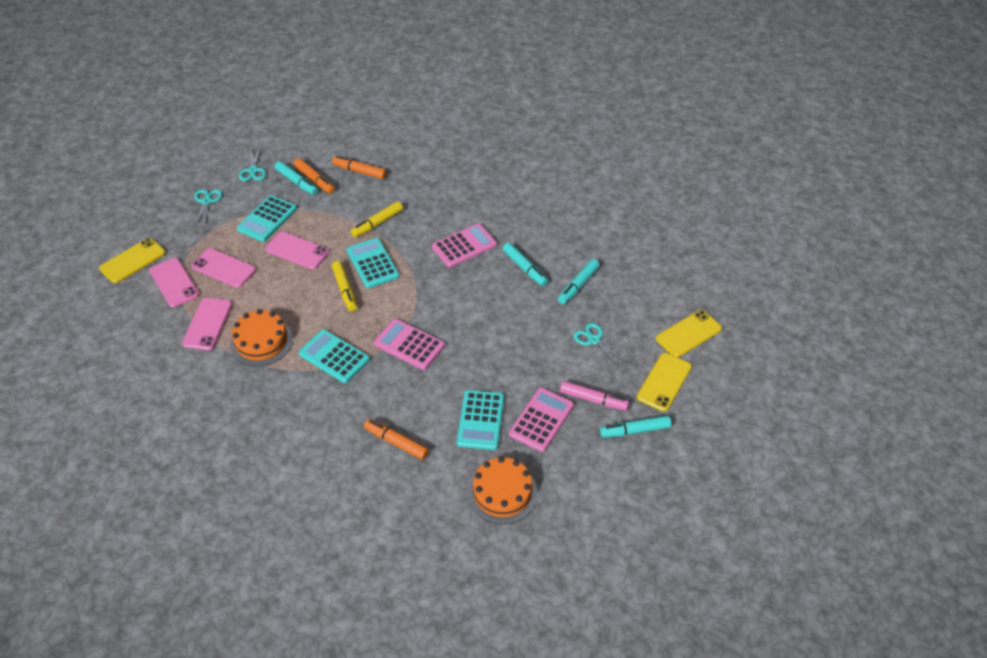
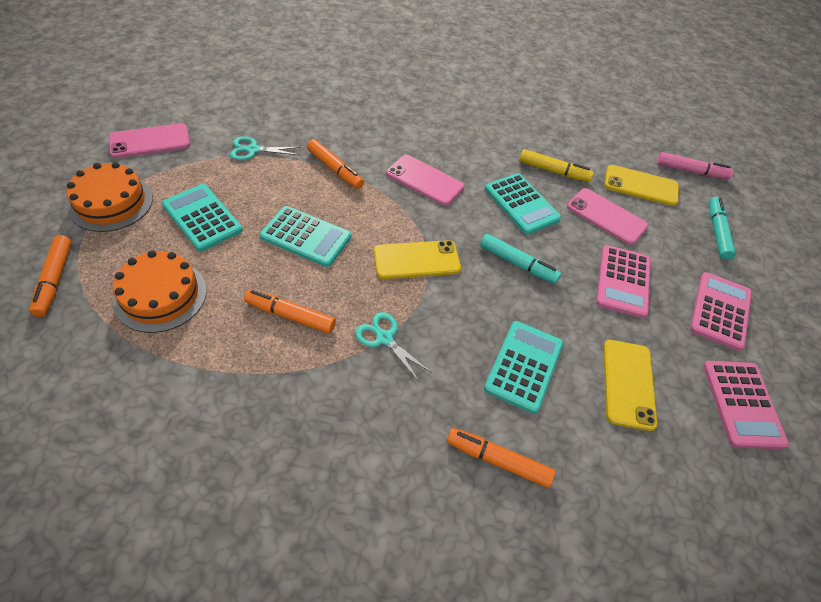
orange marker: [294,158,335,194] [332,156,387,179] [364,419,429,460] = 3 -> [29,235,71,317] [244,289,336,334] [307,139,364,189] [447,428,555,488] = 4
pink phone: [149,258,199,308] [182,298,232,350] [191,248,256,288] [265,231,329,270] = 4 -> [109,123,190,158] [386,155,464,206] [567,188,648,245] = 3
turquoise marker: [275,161,318,195] [503,243,548,286] [558,259,600,304] [600,415,671,438] = 4 -> [480,234,561,284] [709,197,736,260] = 2
turquoise scissors: [194,189,222,226] [239,146,266,181] [574,323,627,368] = 3 -> [230,136,301,161] [355,312,432,382] = 2
yellow marker: [332,261,357,312] [351,201,403,238] = 2 -> [519,149,594,182] = 1

